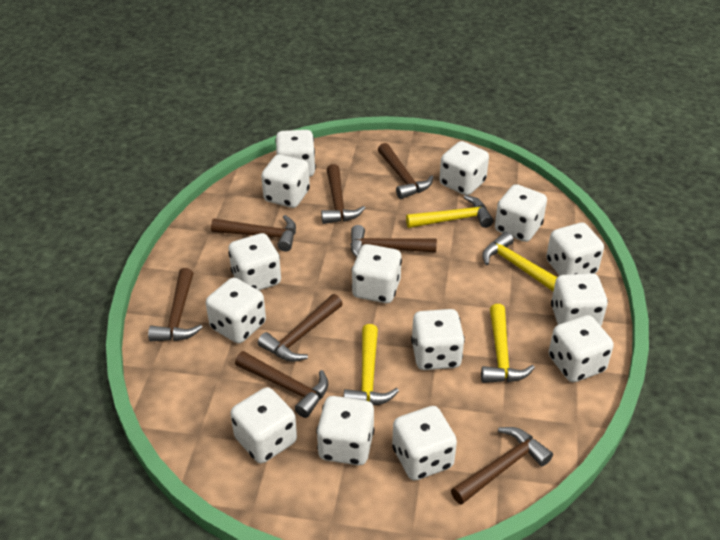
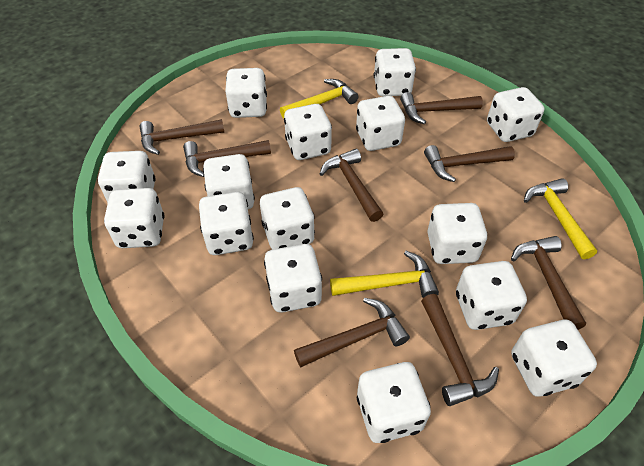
white dice: [206,278,266,343] [228,233,281,290] [230,387,297,463] [261,154,310,208] [275,130,316,177] [316,396,374,465] [351,244,402,303] [392,406,457,480] [411,309,465,370] [439,141,489,195] [495,184,547,242] [546,223,604,276] [549,315,614,382] [551,273,608,326] = 14 -> [98,151,155,203] [104,188,164,248] [199,192,254,255] [203,154,255,209] [225,68,267,118] [260,187,315,250] [264,244,322,313] [284,104,332,160] [356,96,405,151] [357,362,431,443] [374,48,416,96] [427,203,487,264] [456,261,527,330] [487,87,544,142] [511,320,597,397] = 15
yellow hammer: [344,324,399,405] [406,195,493,228] [481,304,535,383] [482,232,557,291] = 4 -> [280,79,359,119] [330,251,439,298] [524,178,597,259] = 3

